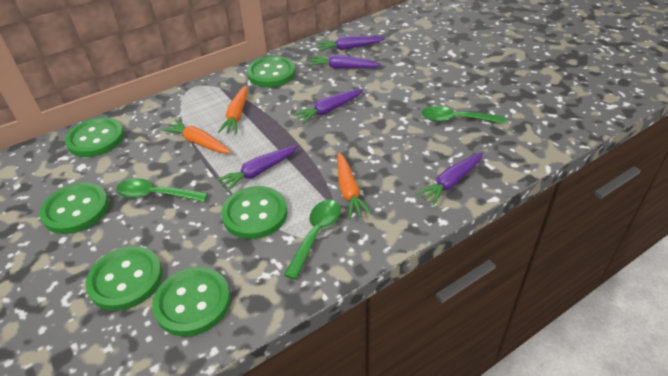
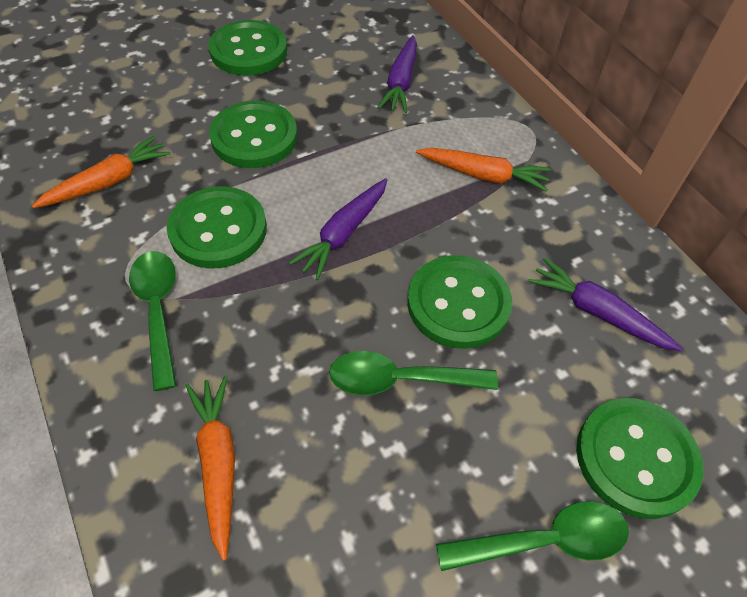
green button: [40,183,109,234] [65,117,124,157] [86,246,163,311] [152,267,231,336] [221,186,288,239] [247,56,296,87] = 6 -> [167,186,267,268] [209,20,287,76] [209,101,297,168] [407,255,512,349] [576,398,704,519] = 5
purple carrot: [216,145,298,192] [293,89,363,124] [308,55,381,69] [316,36,385,52] [416,152,483,206] = 5 -> [289,178,387,280] [378,35,417,113] [528,258,683,351] = 3

